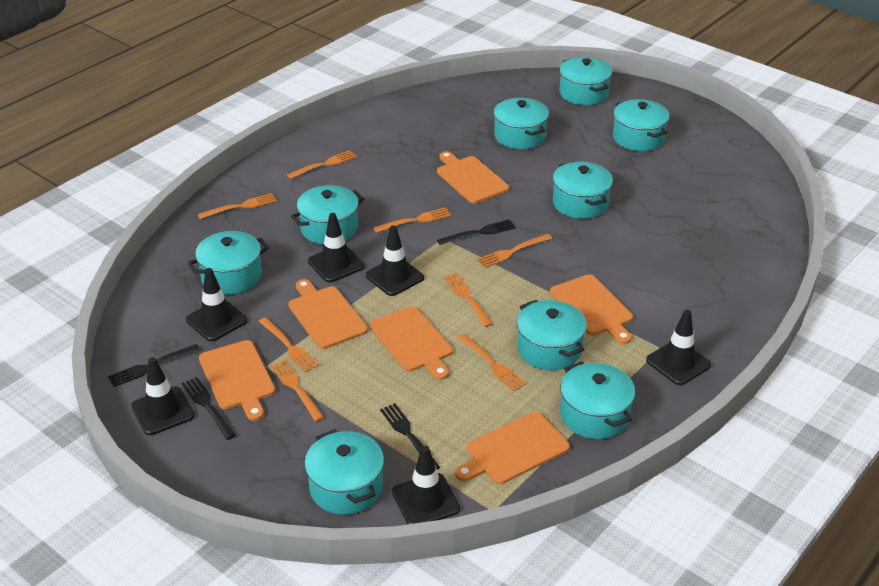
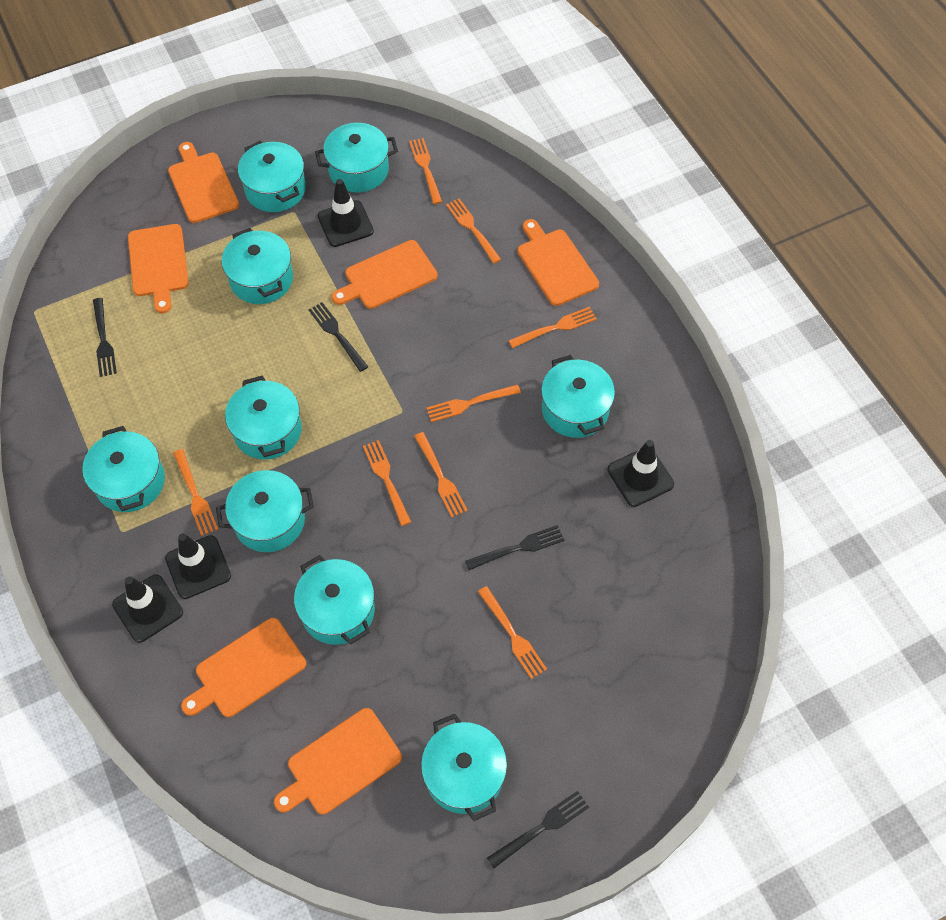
black traffic cone: [131,357,195,435] [186,268,247,341] [308,213,365,282] [366,225,424,296] [392,446,460,524] [646,310,711,385] = 6 -> [112,574,183,643] [165,533,231,599] [318,179,374,247] [607,440,674,507] = 4

